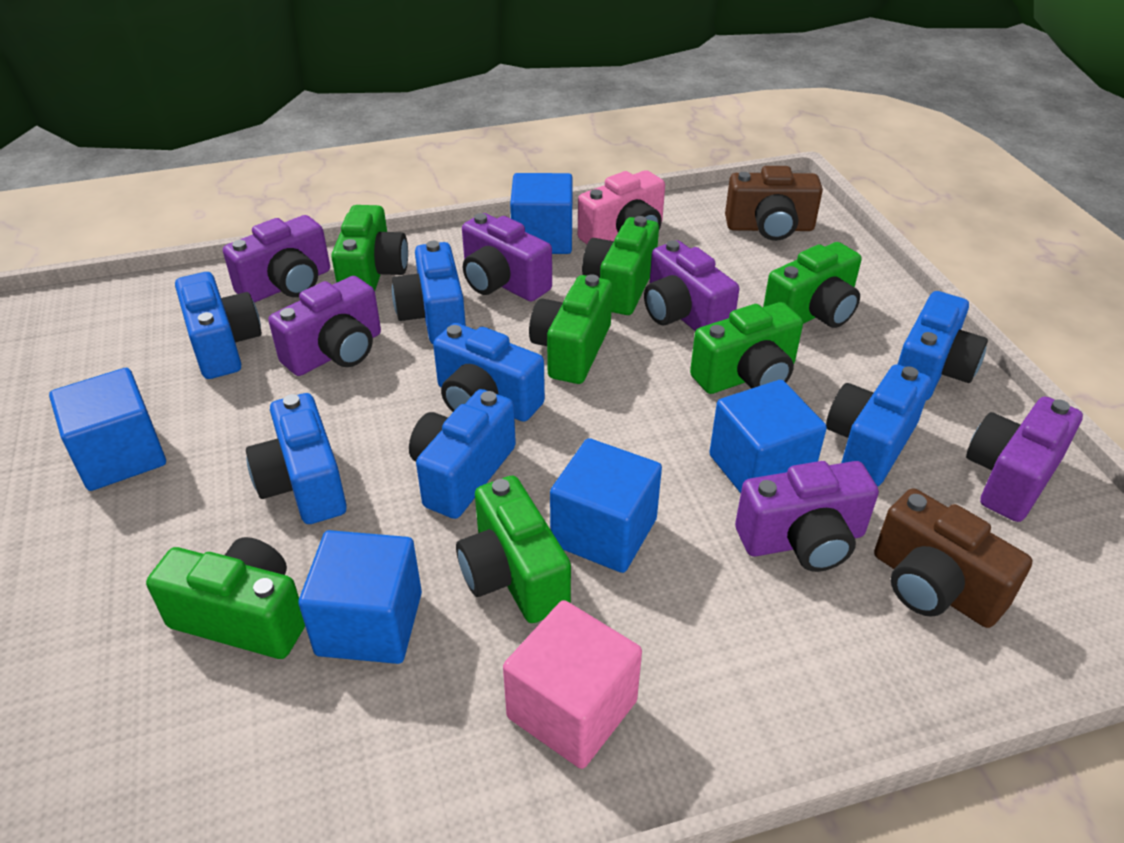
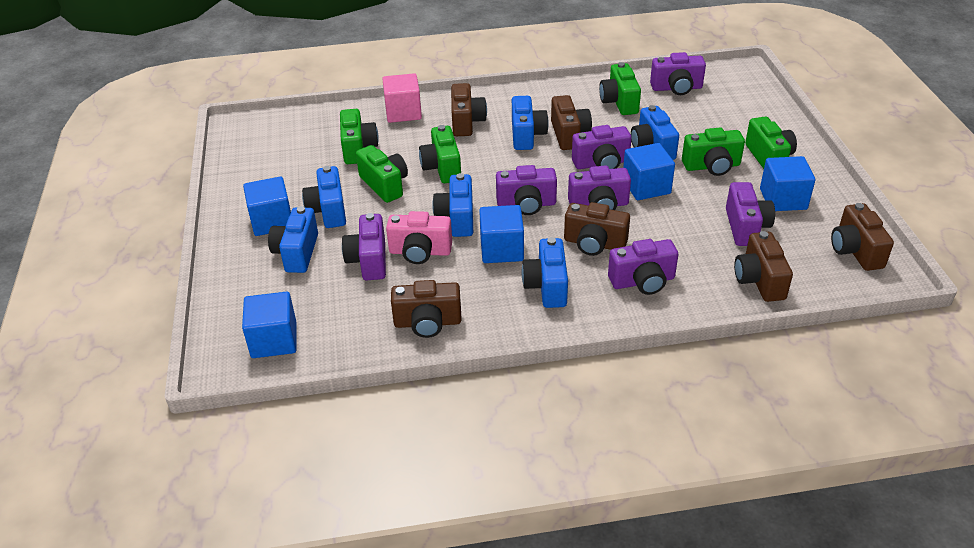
blue camera: [175,272,262,379] [246,393,347,524] [392,241,466,344] [409,389,516,519] [433,323,545,422] [826,364,932,486] [897,291,988,400] = 7 -> [268,206,318,273] [302,166,346,228] [432,173,473,237] [512,96,549,150] [522,237,568,308] [631,105,679,160] = 6
brown camera: [725,166,823,241] [874,488,1033,628] = 2 -> [391,280,462,338] [451,83,487,136] [551,95,592,150] [564,202,630,256] [734,231,793,302] [831,203,894,271] = 6
green camera: [146,537,305,659] [331,205,408,291] [456,475,571,623] [529,274,612,384] [582,216,659,315] [690,302,803,394] [763,242,861,328] = 7 -> [340,109,379,164] [356,145,408,203] [419,125,461,183] [599,62,641,115] [682,127,745,176] [745,116,797,169] = 6
purple camera: [223,215,330,303] [268,276,381,376] [462,213,552,301] [644,240,739,331] [735,461,879,572] [966,396,1083,522] = 6 -> [342,213,386,280] [496,165,557,215] [568,165,631,210] [572,125,632,169] [608,239,678,295] [650,52,706,95] [726,182,775,246] = 7

